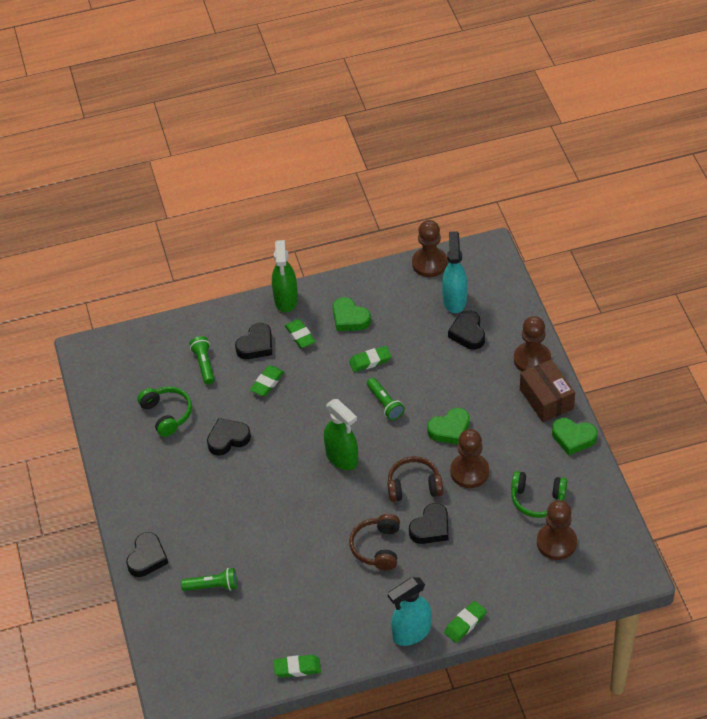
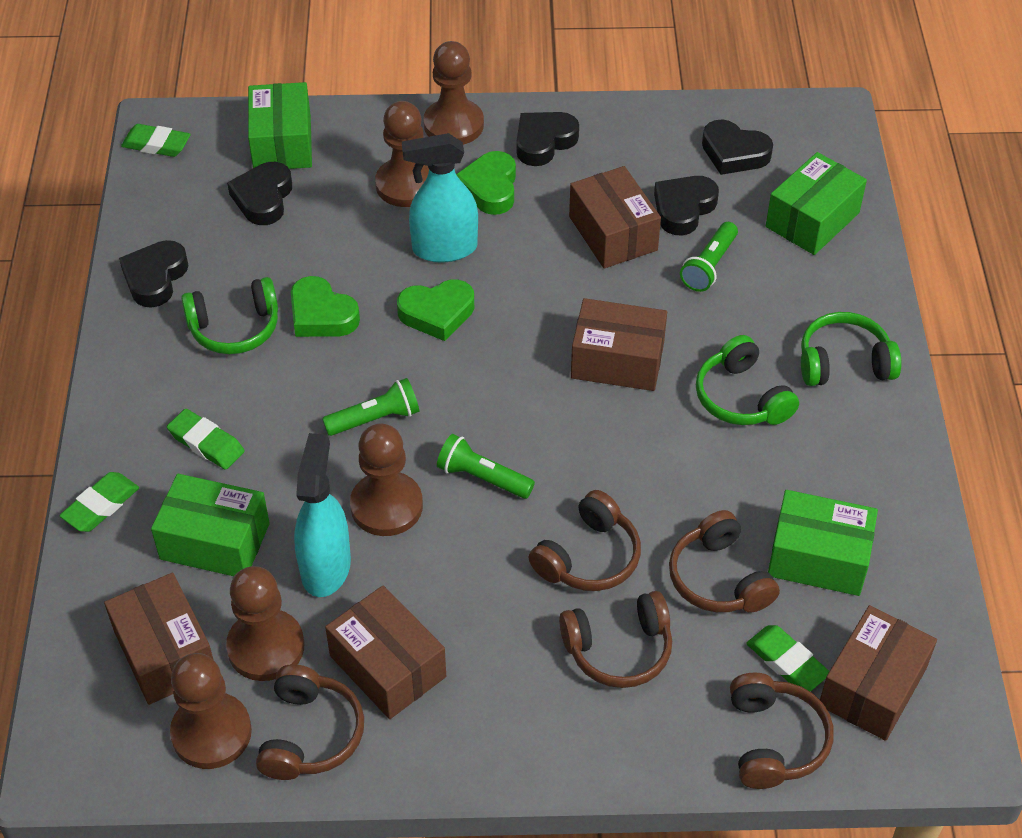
brown box: [520,359,575,422] = 1 -> [104,573,213,705] [325,585,446,719] [569,166,661,268] [571,298,667,391] [820,605,937,741] = 5
brown headphones: [349,514,400,570] [387,456,443,502] = 2 -> [256,664,364,780] [529,490,641,591] [559,591,672,688] [669,510,780,613] [730,672,834,789] = 5
brown pawn: [412,220,448,277] [450,429,489,488] [514,316,551,372] [537,500,577,560] = 4 -> [170,653,252,769] [226,566,304,681] [350,424,423,536] [375,101,429,207] [423,41,484,145] = 5
green box: none = 0 -> [151,474,270,576] [248,82,312,169] [766,152,867,255] [768,490,878,596] = 4
green eraser: [250,365,284,396] [273,655,321,678] [285,319,316,348] [349,346,391,372] [444,601,487,643] = 5 -> [59,472,139,532] [121,124,191,157] [167,409,244,470] [746,625,829,691] = 4
green headphones: [137,386,192,437] [511,471,567,518] = 2 -> [181,277,278,354] [696,335,799,425] [801,312,901,386] = 3
green spray bottle: [272,240,298,312] [324,399,358,470] = 2 -> none = 0

